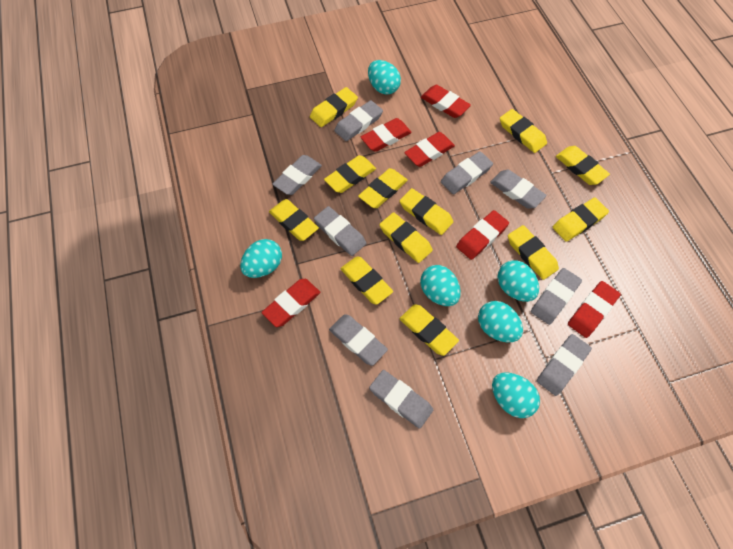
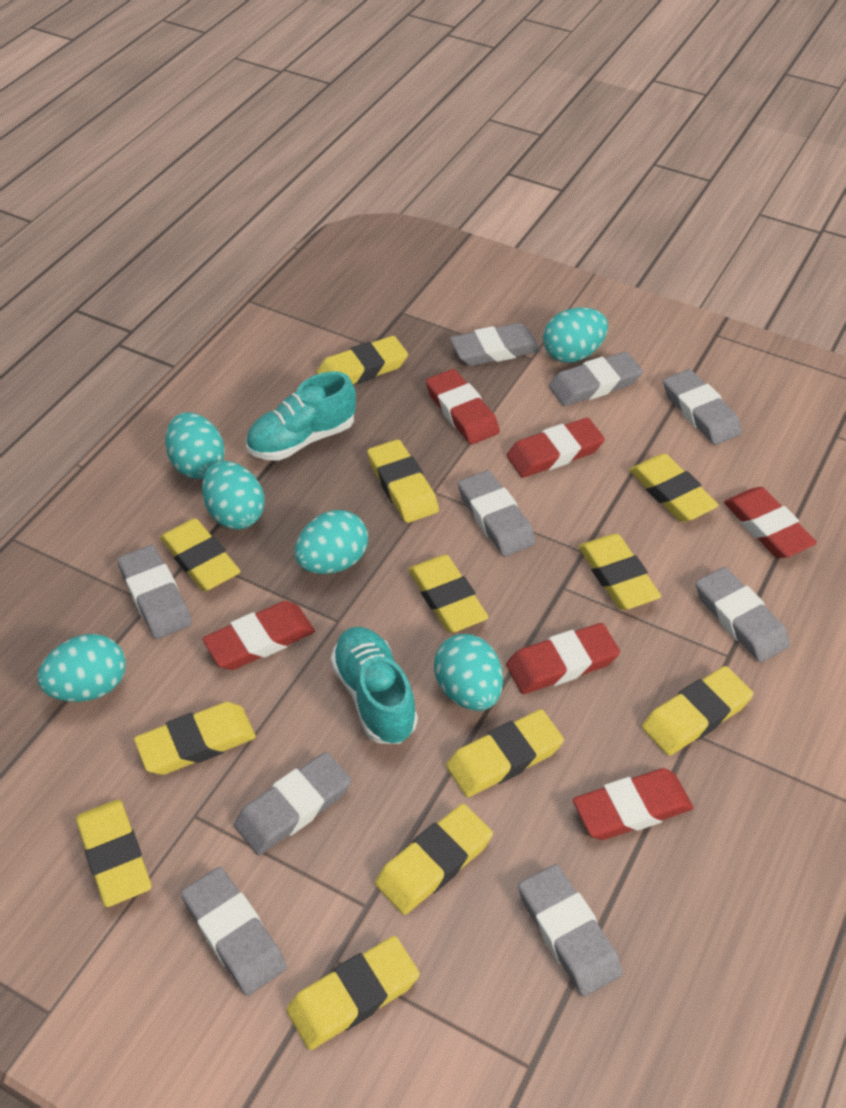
turquoise shoe: none = 0 -> [246,372,356,461] [331,627,418,744] = 2

